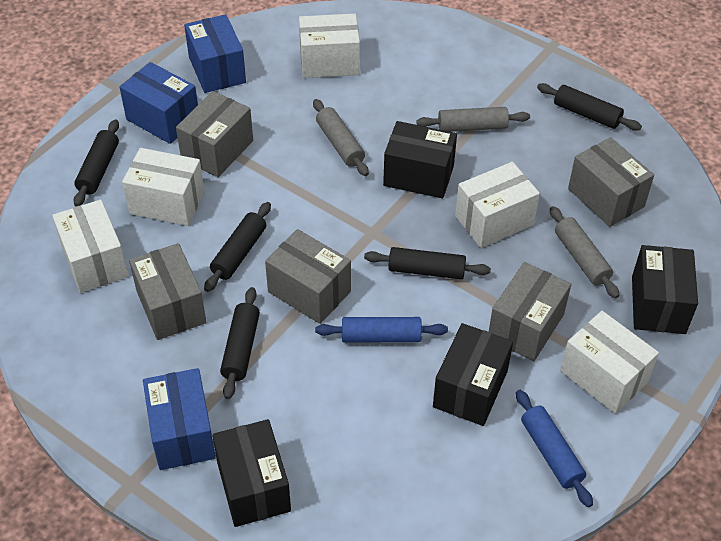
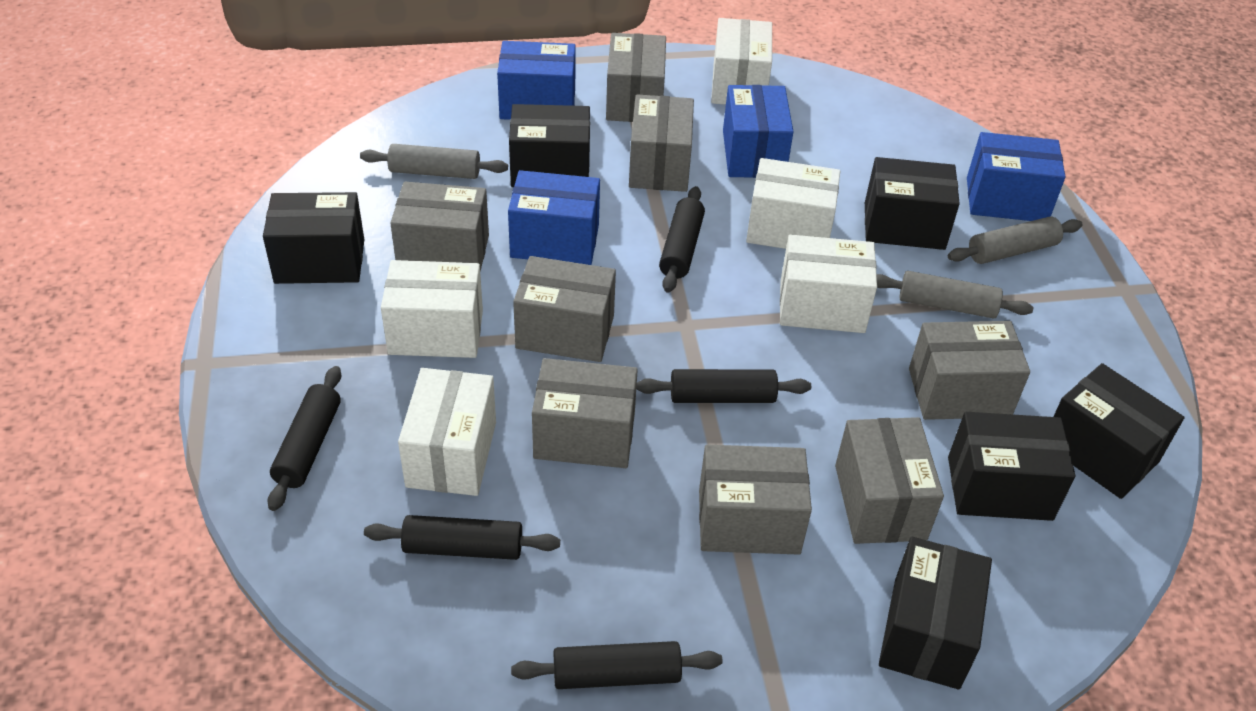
black box: [212,419,291,527] [383,121,457,198] [433,323,513,426] [632,245,698,334] = 4 -> [263,192,364,284] [509,104,590,187] [865,157,960,250] [879,537,992,690] [948,412,1076,521] [1053,363,1184,499] = 6
blue box: [120,62,198,144] [143,368,216,470] [184,14,246,93] = 3 -> [497,41,576,120] [508,170,600,265] [723,85,793,178] [967,132,1066,221] = 4
blue rolling pin: [315,317,448,343] [516,390,593,507] = 2 -> none = 0
grey box: [129,243,206,340] [176,91,253,177] [265,229,351,324] [489,262,571,361] [568,137,654,227] = 5 -> [390,182,489,272] [513,256,616,362] [532,358,638,468] [606,33,666,122] [629,94,694,192] [699,445,812,555] [835,417,944,544] [909,321,1030,420] = 8

